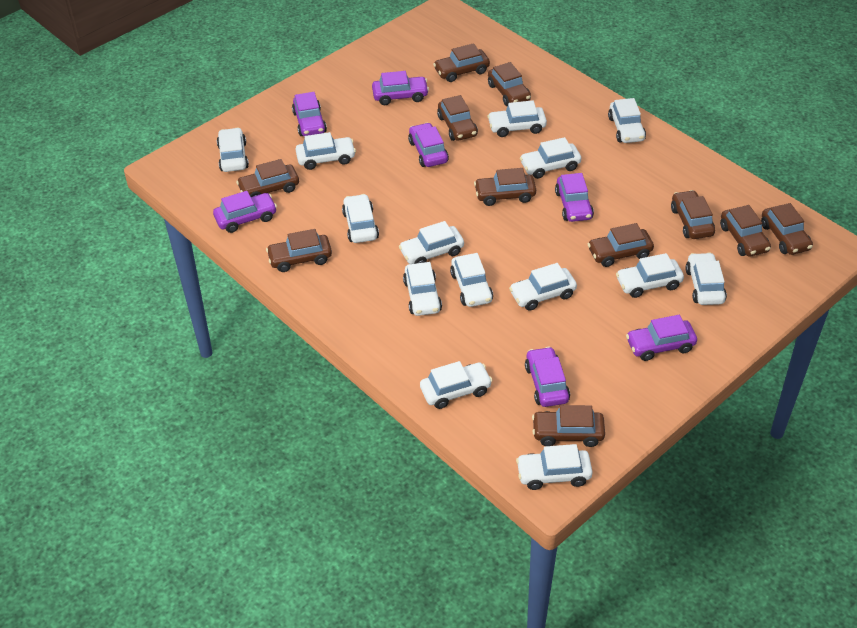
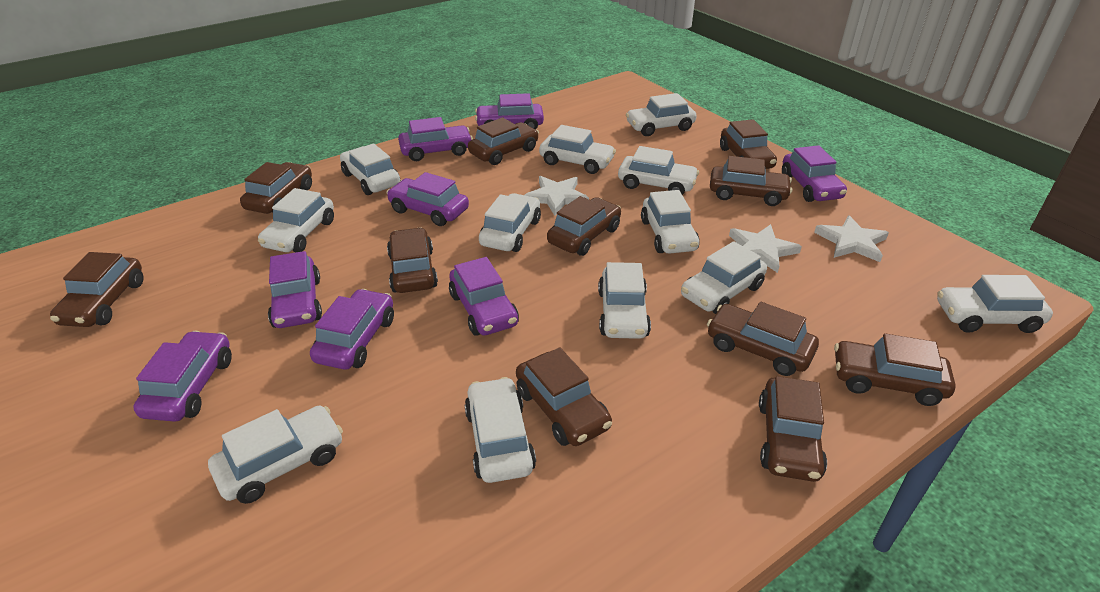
purple car: [213,191,277,233] [292,92,327,136] [372,71,429,105] [408,122,449,167] [525,347,570,407] [555,173,594,222] [626,315,697,361] = 7 -> [133,331,232,422] [268,251,322,328] [310,289,394,370] [386,172,469,226] [398,117,473,161] [449,257,519,336] [475,93,544,129] [782,145,847,202] = 8
white car: [217,127,249,172] [296,132,356,170] [342,194,379,243] [399,221,464,264] [403,262,442,316] [420,361,493,409] [450,253,493,307] [487,100,547,137] [509,263,577,311] [516,444,593,490] [520,137,581,179] [608,98,646,143] [616,253,684,298] [685,252,727,305] = 14 -> [208,406,343,504] [258,188,334,253] [340,143,400,195] [464,377,536,483] [479,193,541,252] [539,125,616,174] [598,262,651,339] [618,146,699,195] [626,93,697,136] [641,190,700,254] [681,241,767,314] [937,275,1053,333] = 12
white star: none = 0 -> [525,176,589,216] [729,224,802,273] [814,215,889,262] = 3

